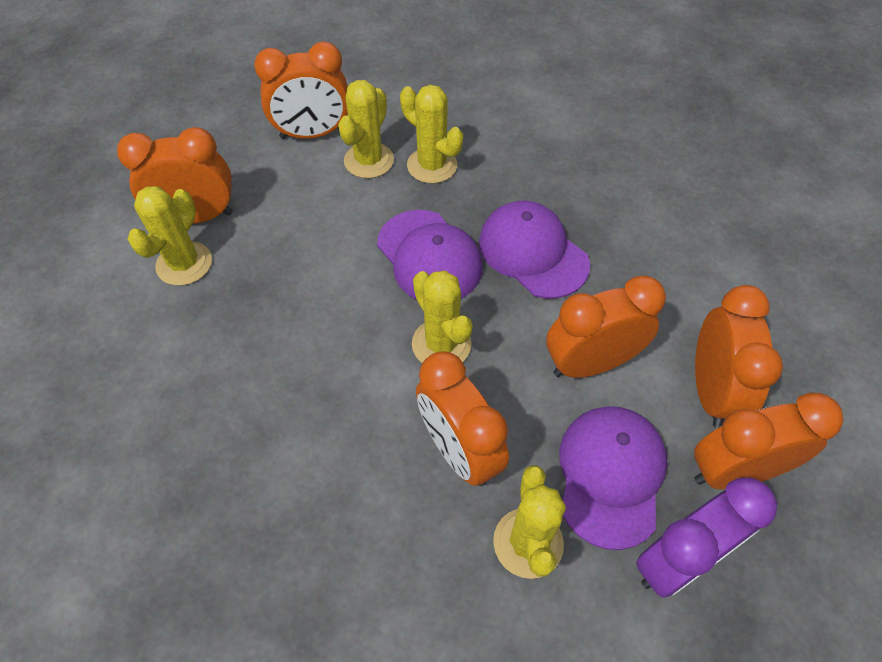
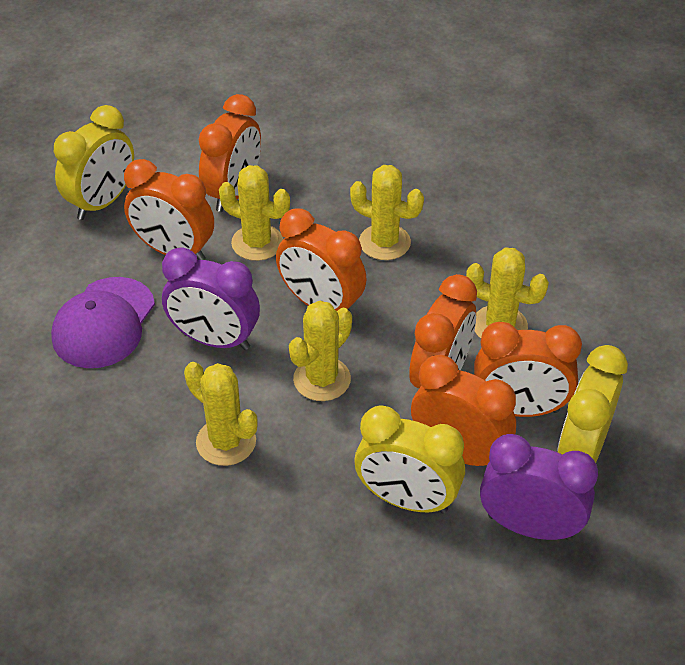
purple cap: [377,210,483,300] [479,200,590,299] [559,406,667,550] = 3 -> [51,277,155,368] = 1
purple clock: [636,478,777,598] = 1 -> [162,247,260,350] [480,434,598,540] = 2
yellow clock: none = 0 -> [54,105,134,220] [355,405,465,514] [557,345,628,463] = 3

